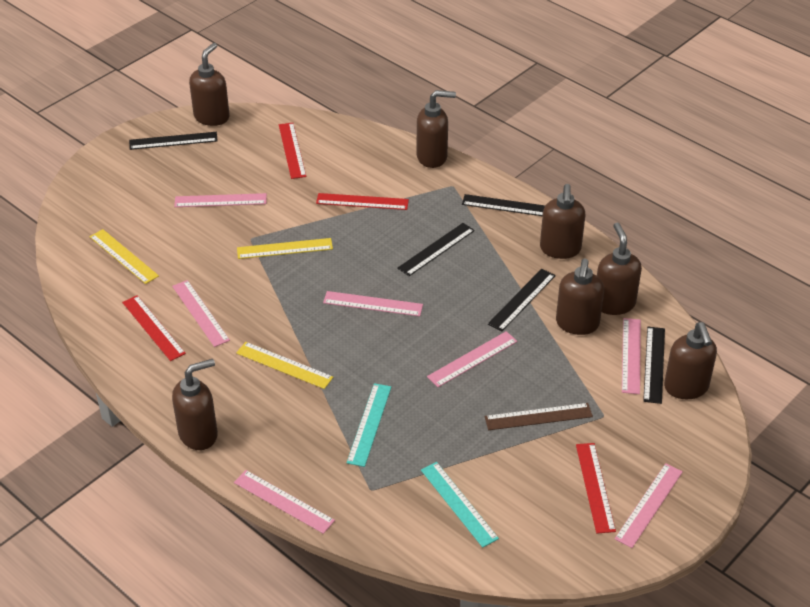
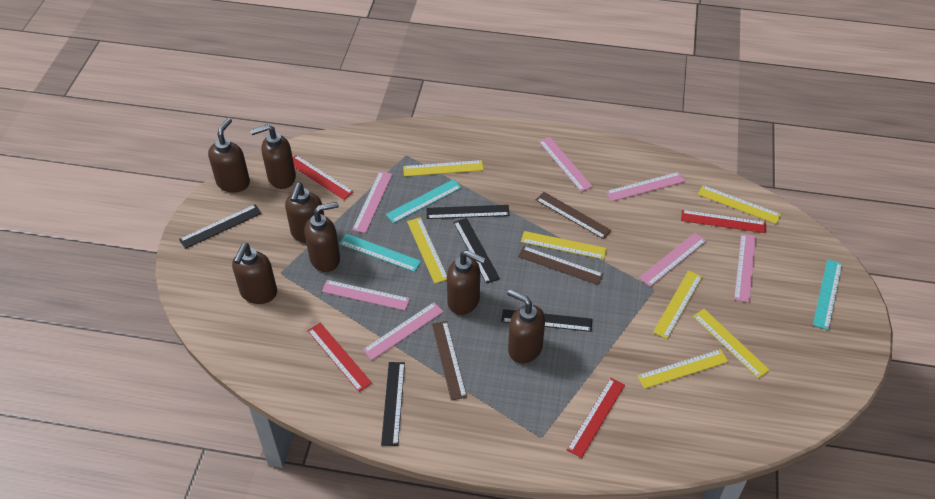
brown ruler: [485,403,593,430] = 1 -> [432,321,467,401] [518,246,604,285] [536,192,612,239] = 3
turquoise ruler: [347,383,391,467] [421,462,499,548] = 2 -> [339,234,421,272] [386,179,462,223] [813,259,842,330] = 3
yellow ruler: [90,229,159,284] [236,342,333,389] [237,238,333,259] = 3 -> [403,160,484,177] [407,217,447,284] [521,231,607,259] [637,349,728,389] [653,270,702,339] [693,309,769,378] [698,185,781,224] = 7

